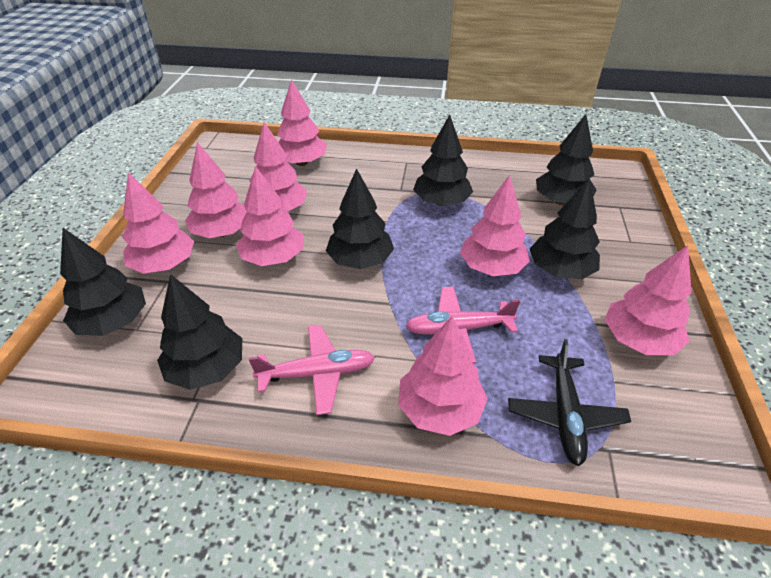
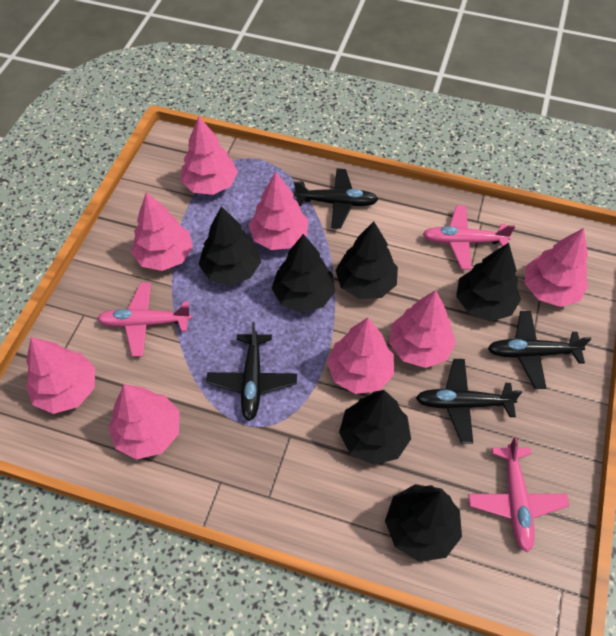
black plane: [508,339,631,466] = 1 -> [206,322,297,421] [294,169,379,229] [416,359,522,444] [488,311,591,389] = 4
pink plane: [249,325,375,415] [406,286,520,363] = 2 -> [97,282,192,357] [423,205,515,270] [468,437,569,553] = 3

